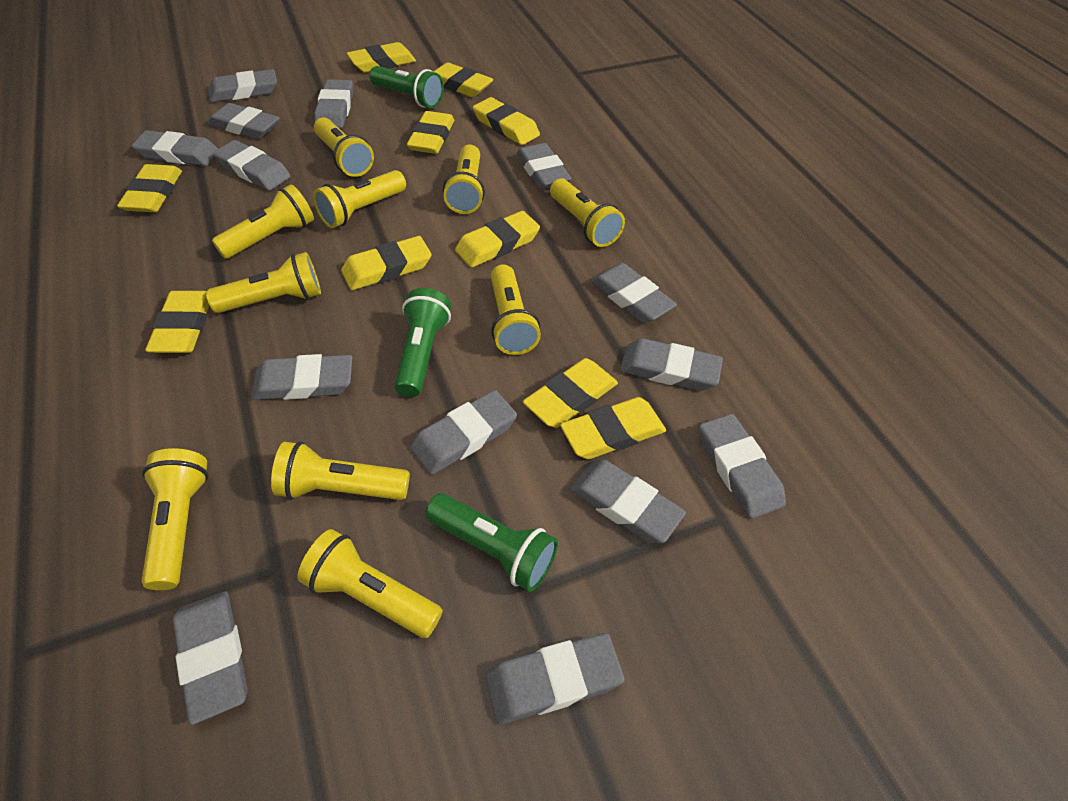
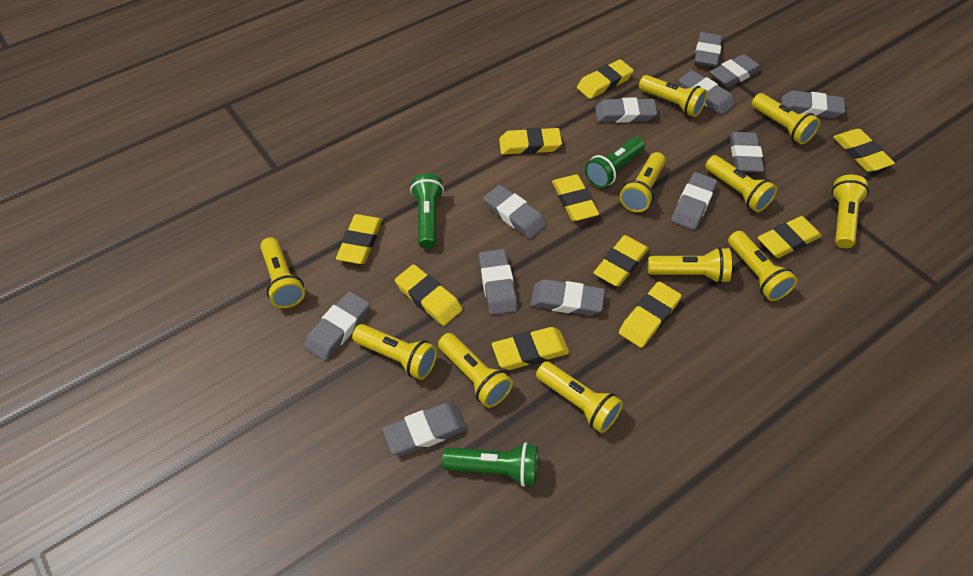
grey eraser: [132,130,218,166] [173,591,248,725] [208,69,277,102] [208,103,280,139] [213,140,291,190] [251,354,352,400] [314,79,353,128] [410,390,517,475] [485,633,624,724] [516,143,572,189] [570,460,686,543] [591,263,677,323] [620,338,723,391] [699,414,786,519] = 14 -> [304,291,370,361] [382,403,467,456] [479,249,518,315] [483,185,547,239] [530,279,605,316] [595,98,657,123] [671,172,717,230] [679,70,735,115] [694,32,722,67] [710,54,762,87] [730,132,764,173] [782,90,845,118] = 12
yellow flashlight: [142,448,208,590] [206,252,321,313] [212,184,314,259] [271,441,410,500] [297,529,443,638] [313,170,406,228] [314,117,374,177] [443,144,485,214] [491,264,541,355] [550,179,625,247] = 10 -> [260,237,305,308] [352,324,437,380] [438,333,513,408] [536,361,623,433] [620,152,666,212] [639,75,707,117] [648,247,732,283] [705,155,777,212] [728,231,798,301] [752,93,820,144] [832,175,869,248] = 11

